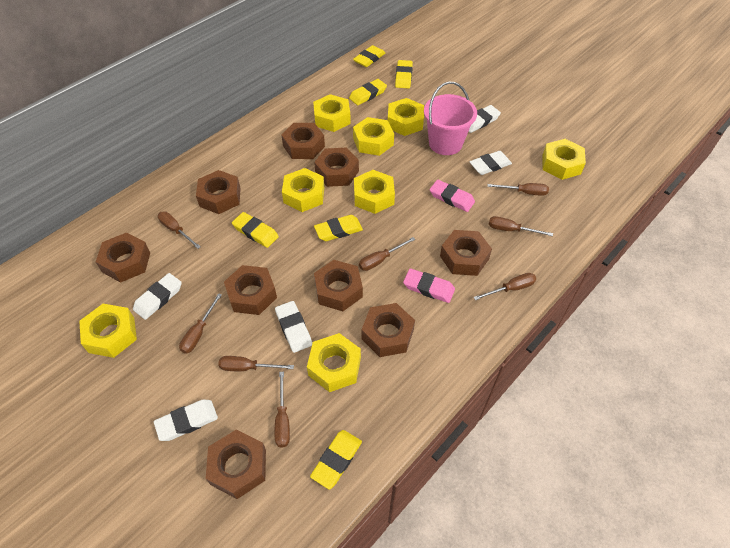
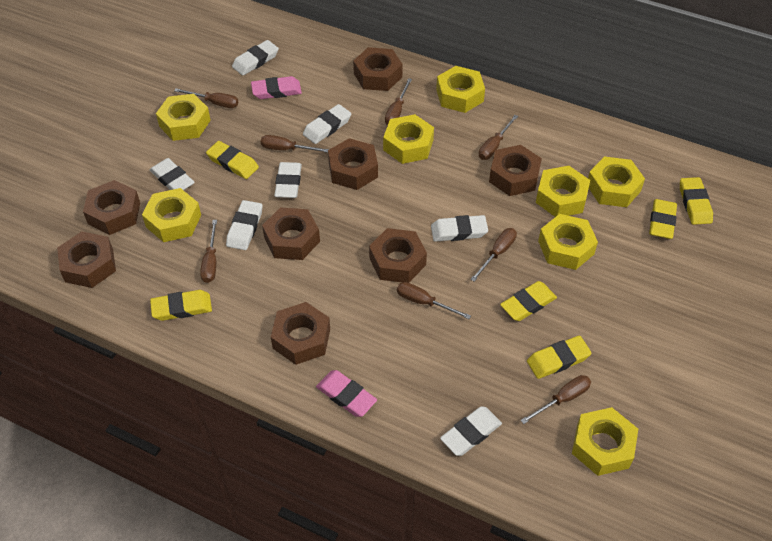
brown nut: [96,233,150,283] [196,170,241,214] [206,429,266,499] [224,265,277,315] [281,123,325,159] [314,147,359,187] [314,260,363,311] [362,303,415,357] [440,230,492,276] = 9 -> [57,231,116,288] [83,180,140,235] [262,207,320,260] [271,302,330,365] [328,138,378,190] [353,47,403,91] [369,228,427,283] [489,145,542,196] = 8
pink bucket: [424,82,477,155] = 1 -> none = 0
white eraser: [133,273,182,320] [154,399,218,441] [275,301,312,353] [469,105,501,133] [470,151,512,175] = 5 -> [150,158,195,190] [226,200,263,250] [232,40,279,76] [274,162,302,198] [303,104,351,144] [431,215,488,242] [440,406,502,456] = 7

